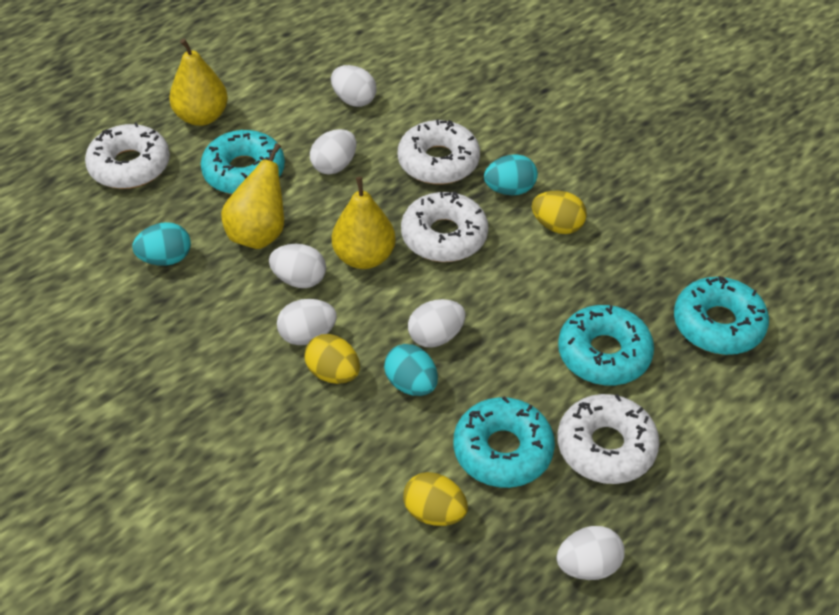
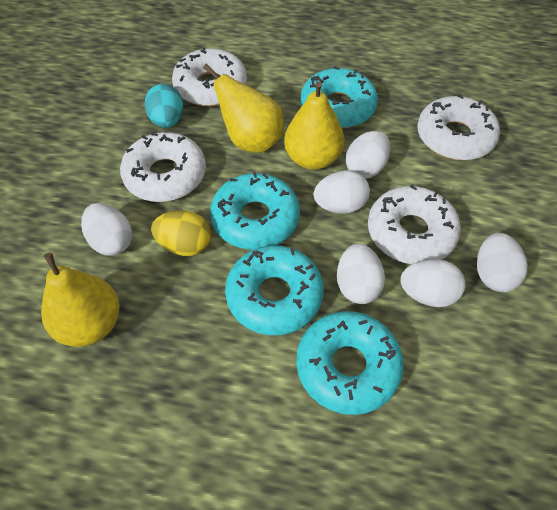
turquoise egg: [132,222,191,266] [384,344,438,396] [484,154,538,195] = 3 -> [145,84,183,128] = 1
yellow egg: [305,334,360,384] [403,472,468,526] [532,191,587,234] = 3 -> [151,210,211,256] = 1

